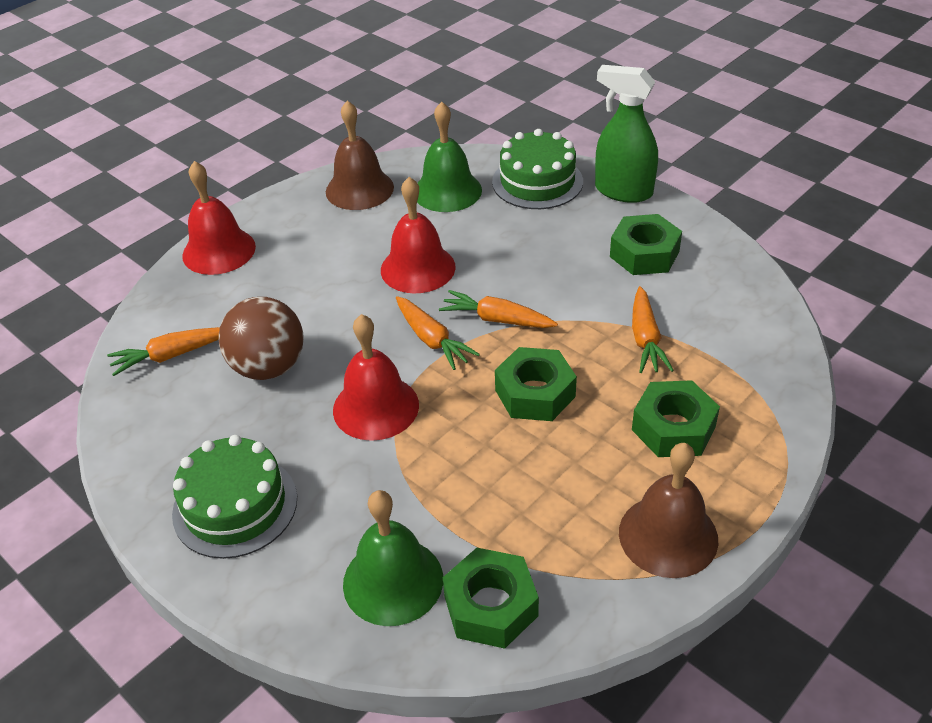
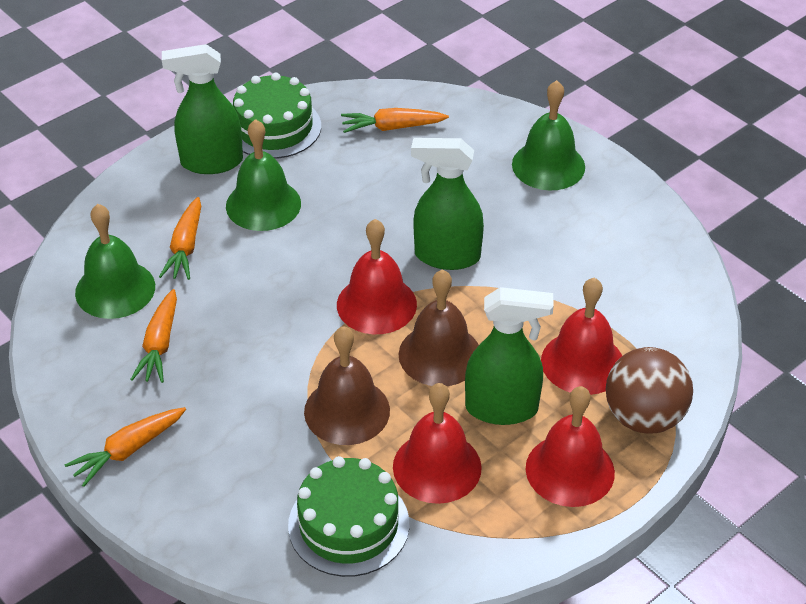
green bell: [343,490,443,626] [417,102,482,212] = 2 -> [75,204,155,319] [226,119,301,231] [512,80,585,191] = 3
green nut: [443,548,539,649] [495,347,577,421] [610,214,682,275] [632,380,720,457] = 4 -> none = 0
green spray bottle: [595,65,658,203] = 1 -> [162,44,243,174] [411,138,484,270] [465,287,554,425] = 3
red bell: [182,161,256,275] [333,314,419,441] [381,177,456,293] = 3 -> [337,219,417,334] [393,383,482,504] [526,386,615,507] [541,278,622,395] = 4

